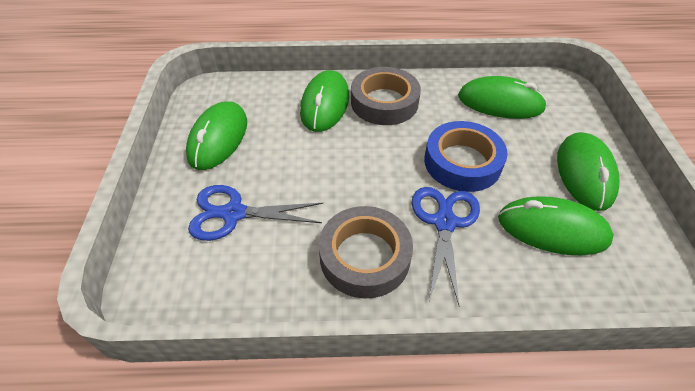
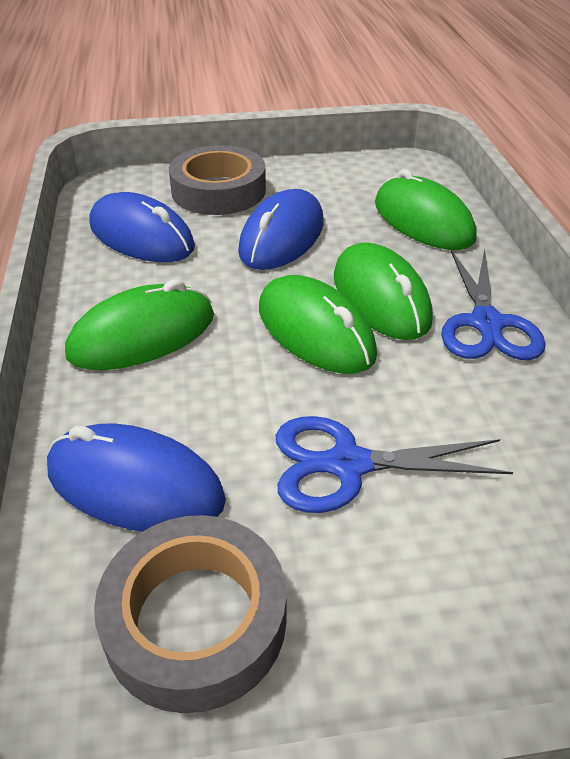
blue mouse: none = 0 -> [47,424,226,532] [89,192,195,262] [238,189,324,270] = 3
blue tape: [424,121,508,192] = 1 -> none = 0
green mouse: [186,101,247,170] [300,70,349,132] [458,76,547,119] [498,197,614,255] [557,132,619,211] = 5 -> [65,279,214,370] [259,275,377,374] [334,242,433,340] [375,169,477,250] = 4

